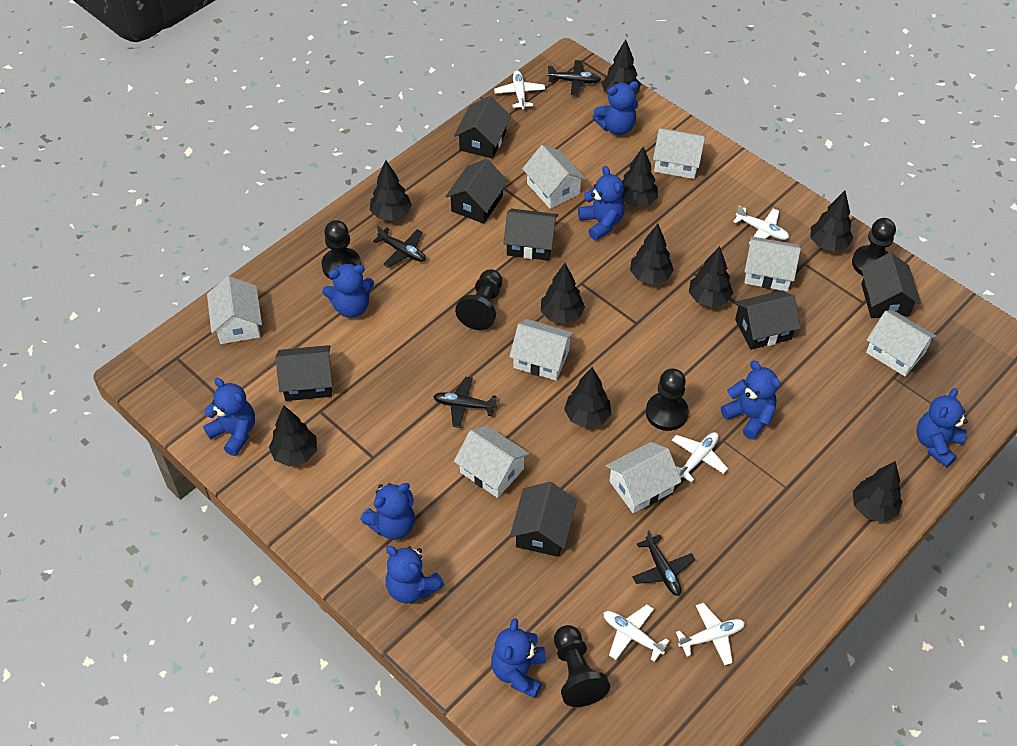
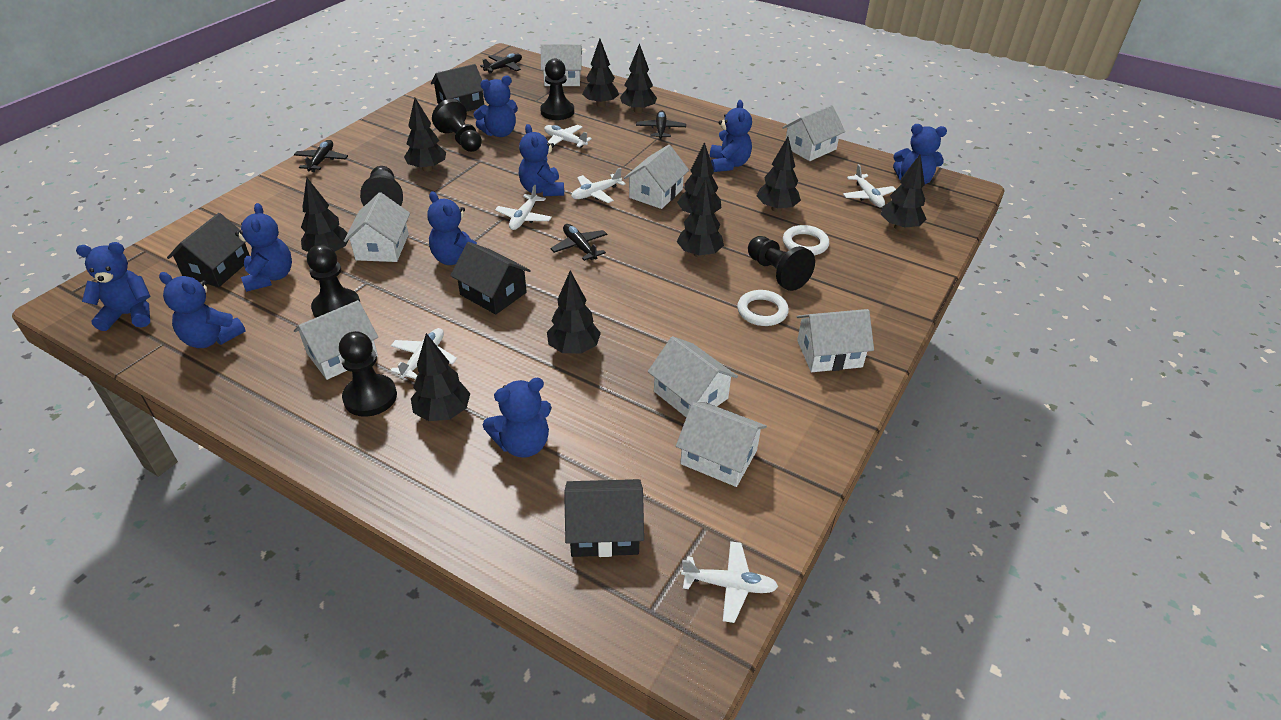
black house: [276,345,333,401] [445,159,508,224] [454,96,511,159] [503,209,558,261] [510,482,577,557] [734,291,801,350] [861,253,921,318] = 7 -> [167,213,250,287] [431,64,484,111] [450,242,531,315] [564,479,644,557] = 4
black pawn: [321,220,361,280] [455,269,502,330] [554,625,610,707] [646,369,689,431] [852,218,896,276] = 5 -> [307,245,360,318] [339,331,397,417] [360,166,403,206] [432,99,482,152] [540,58,574,120] [748,236,815,291] = 6
white plane: [494,71,545,109] [603,605,669,662] [672,432,728,482] [676,603,745,665] [733,205,789,244] = 5 -> [390,328,457,379] [495,185,552,230] [544,125,592,148] [571,168,626,203] [681,541,779,623] [843,164,896,207] = 6
white ring: none = 0 -> [737,290,789,326] [783,225,829,255] = 2

